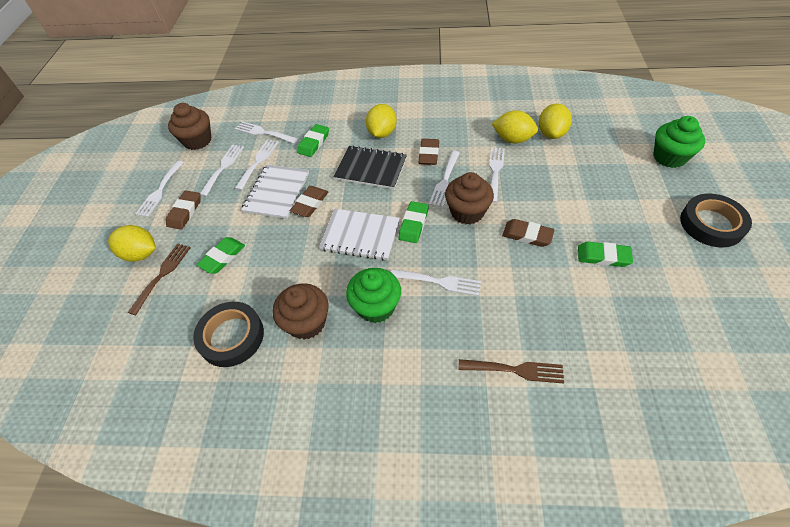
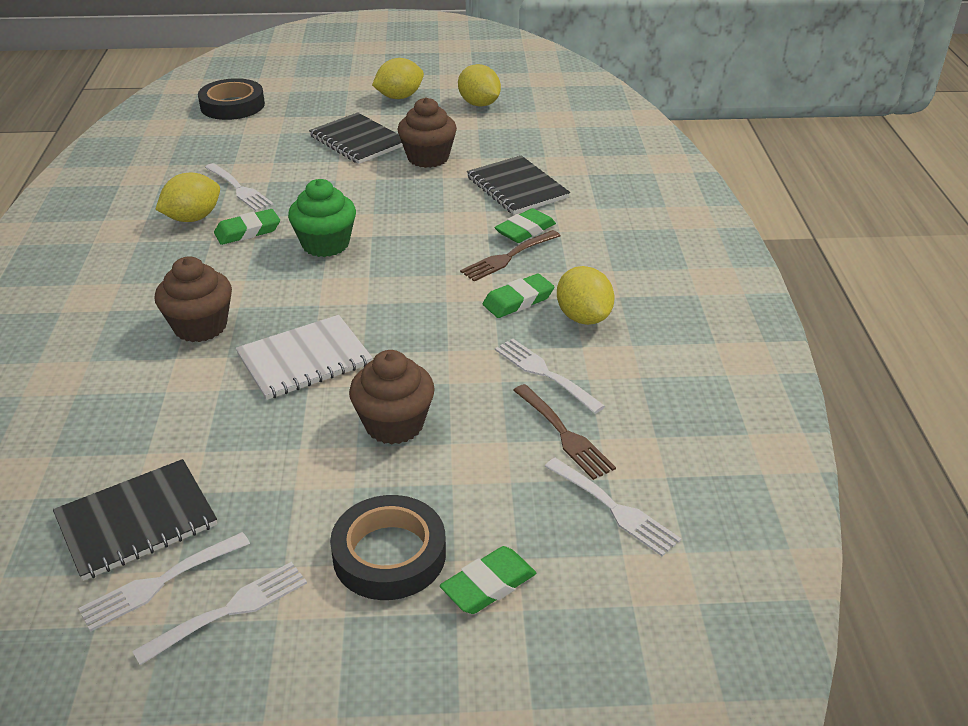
black notebook: [334,145,407,189] = 1 -> [53,459,217,581] [309,112,403,164] [467,155,570,215] = 3
brown eraser: [166,191,200,230] [290,186,328,217] [418,139,439,165] [502,219,555,247] = 4 -> none = 0
green cupcake: [346,268,401,323] [653,116,705,168] = 2 -> [288,179,356,257] = 1
white fork: [136,161,184,217] [200,144,244,196] [235,121,298,143] [235,139,279,190] [391,269,481,296] [429,151,460,207] [489,147,505,203] = 7 -> [78,532,250,632] [132,562,307,665] [205,163,274,211] [495,339,605,413] [544,458,681,557] = 5
white notebook: [241,165,309,219] [319,209,400,261] = 2 -> [236,315,373,400] = 1

